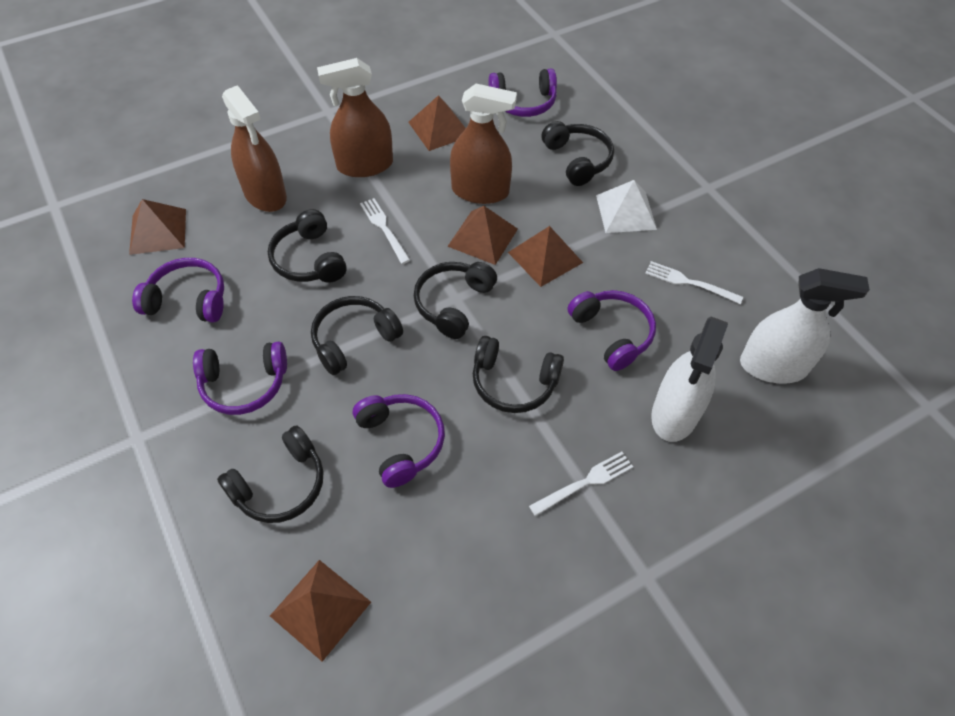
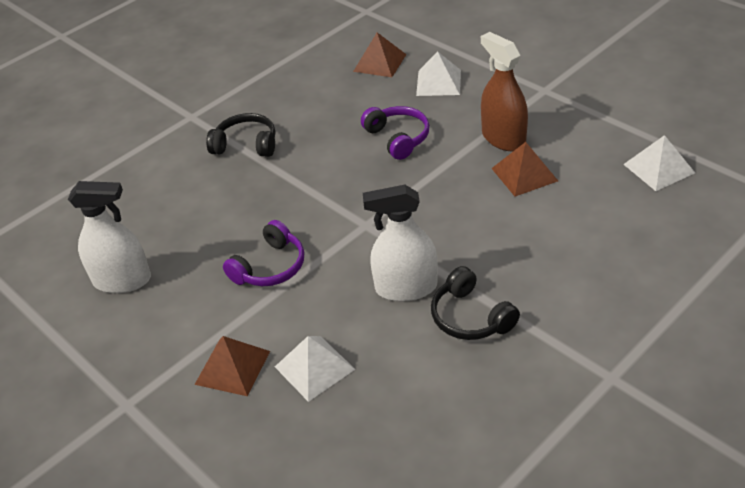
black headphones: [217,425,323,523] [268,209,347,283] [311,296,403,375] [414,262,497,339] [473,336,564,413] [541,121,614,186] = 6 -> [206,113,275,157] [431,266,520,340] = 2
brown pyramid: [129,199,186,255] [270,560,371,662] [408,95,466,151] [447,206,518,265] [508,226,583,287] = 5 -> [194,336,270,396] [353,32,407,77] [491,142,558,197] = 3
brown spray bottle: [222,85,287,212] [317,58,393,177] [450,84,517,204] = 3 -> [481,32,528,151] = 1
purple headphones: [132,258,224,322] [193,342,287,415] [353,394,445,488] [489,68,557,117] [567,290,656,371] = 5 -> [223,220,304,286] [361,106,430,160] = 2
white fork: [360,198,410,264] [529,452,633,516] [645,261,743,304] = 3 -> none = 0
white pyramid: [596,180,657,233] = 1 -> [275,336,355,402] [416,51,461,96] [623,135,695,191] = 3

